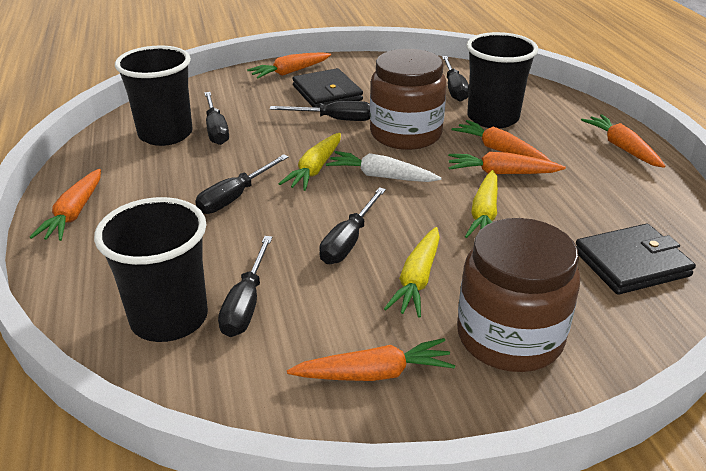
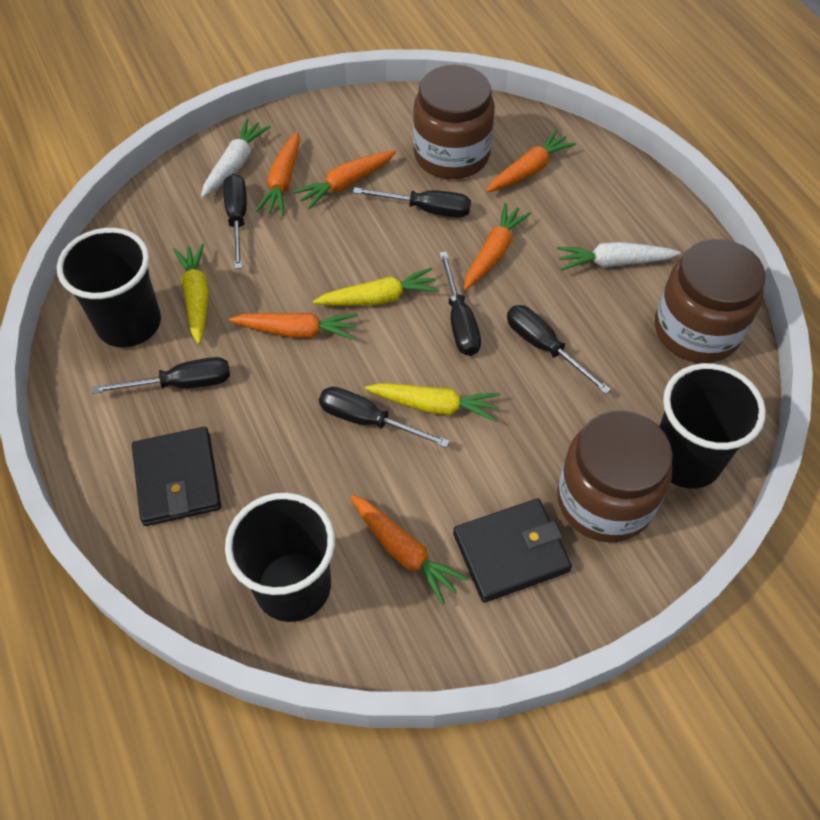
brown jar: [370,49,447,150] [457,218,580,372] = 2 -> [413,65,495,179] [557,410,673,542] [655,239,766,363] = 3
white carrot: [326,151,441,182] = 1 -> [201,119,270,198] [557,242,681,271] = 2

